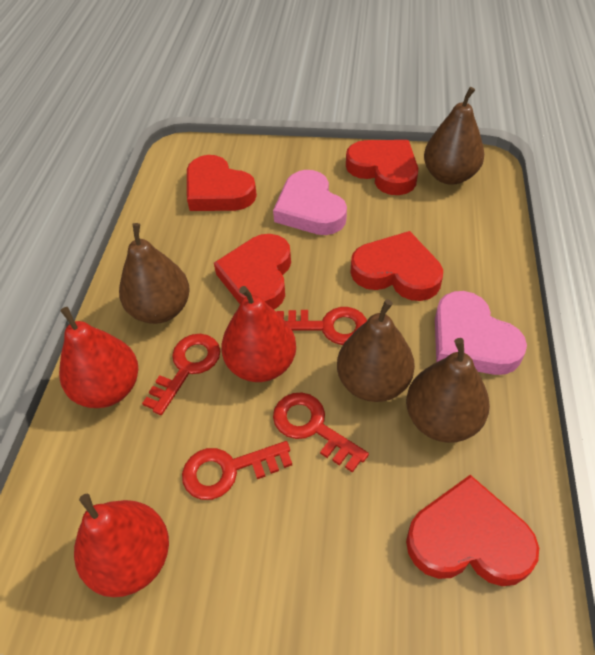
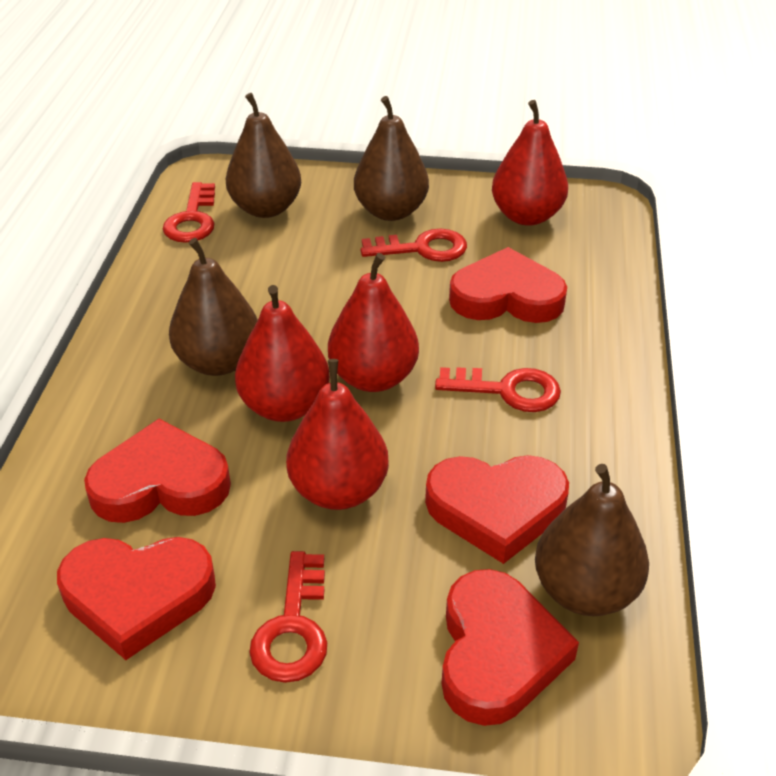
pink heart: [273,170,347,235] [435,291,527,375] = 2 -> none = 0
red pear: [59,307,138,408] [74,494,169,597] [221,286,296,382] = 3 -> [235,285,330,422] [286,359,389,510] [328,253,419,392] [492,100,568,226] = 4

